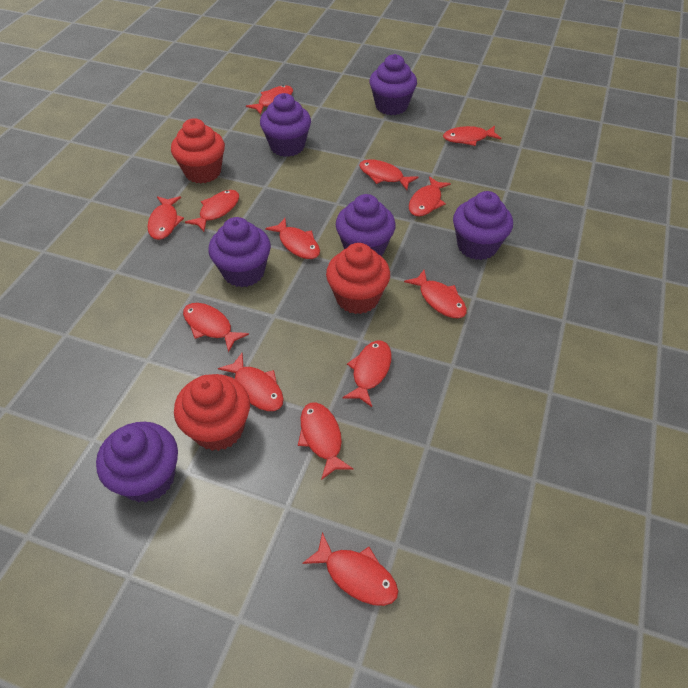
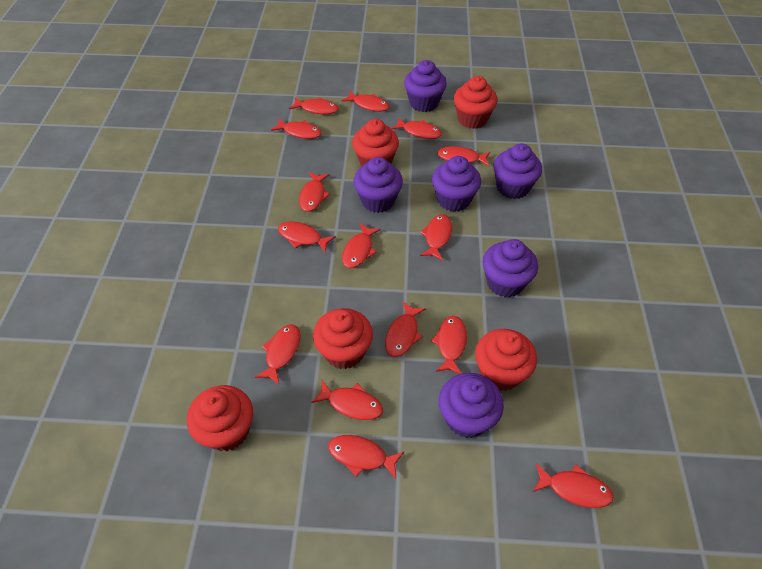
red cupcake: [171,118,225,184] [174,374,250,451] [326,243,390,314] = 3 -> [187,385,253,451] [313,308,373,369] [352,119,399,166] [454,76,497,129] [475,329,537,391] = 5
red fish: [147,196,184,240] [183,303,249,353] [185,190,239,232] [218,353,284,411] [246,85,293,115] [265,218,320,259] [298,402,354,480] [302,532,398,606] [342,340,392,407] [359,159,418,190] [404,270,467,318] [409,176,451,216] [443,126,502,146] = 13 -> [255,325,301,384] [271,119,322,139] [278,221,336,253] [289,97,339,114] [299,172,330,212] [311,380,383,420] [328,435,404,479] [341,91,389,112] [342,223,381,268] [385,302,426,357] [391,117,442,139] [420,214,452,261] [431,316,467,374] [437,146,490,166] [533,463,614,508] = 15

